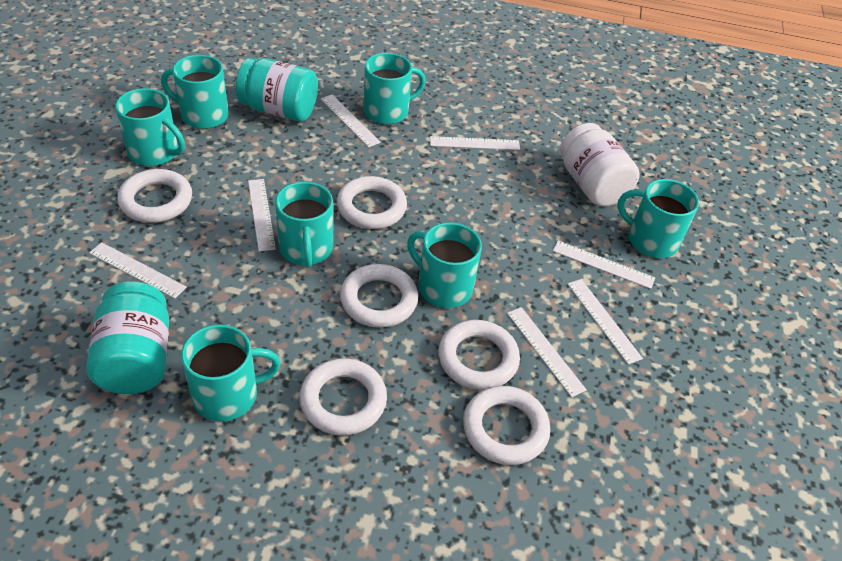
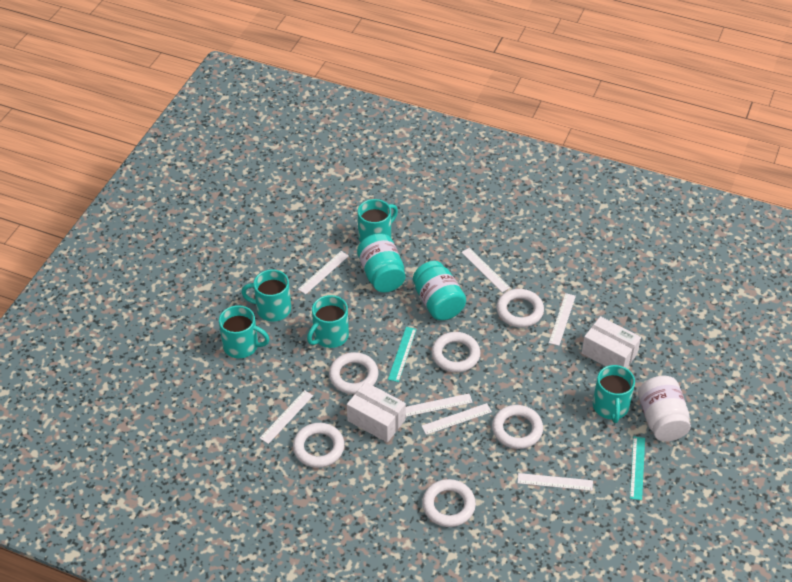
turquoise mug: [115,88,185,166] [161,55,229,129] [181,324,281,421] [275,182,333,268] [364,53,426,124] [407,222,482,308] [617,179,699,258] = 7 -> [219,305,269,358] [241,270,291,321] [307,295,349,348] [358,199,398,243] [593,365,635,423] = 5
turquoise ruler: none = 0 -> [388,327,417,382] [630,436,645,500] = 2
white box: none = 0 -> [347,382,406,443] [582,316,641,368] = 2

